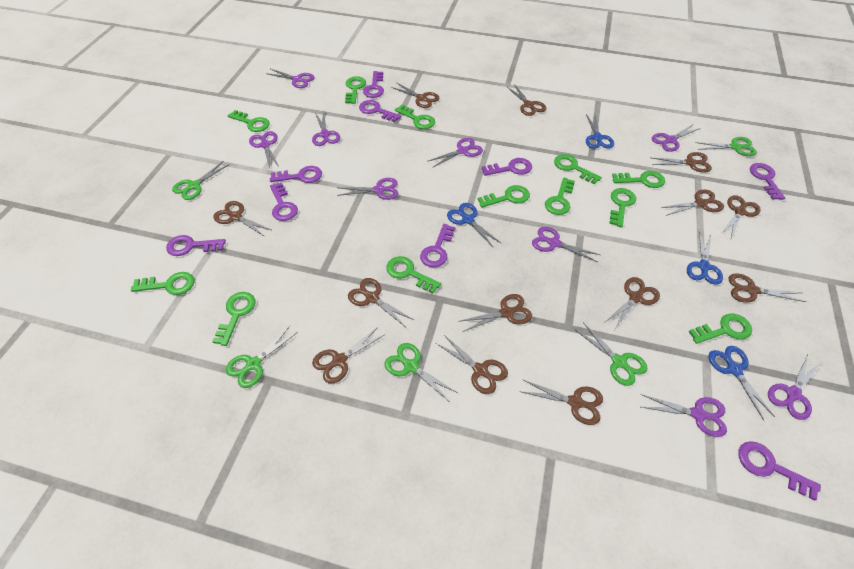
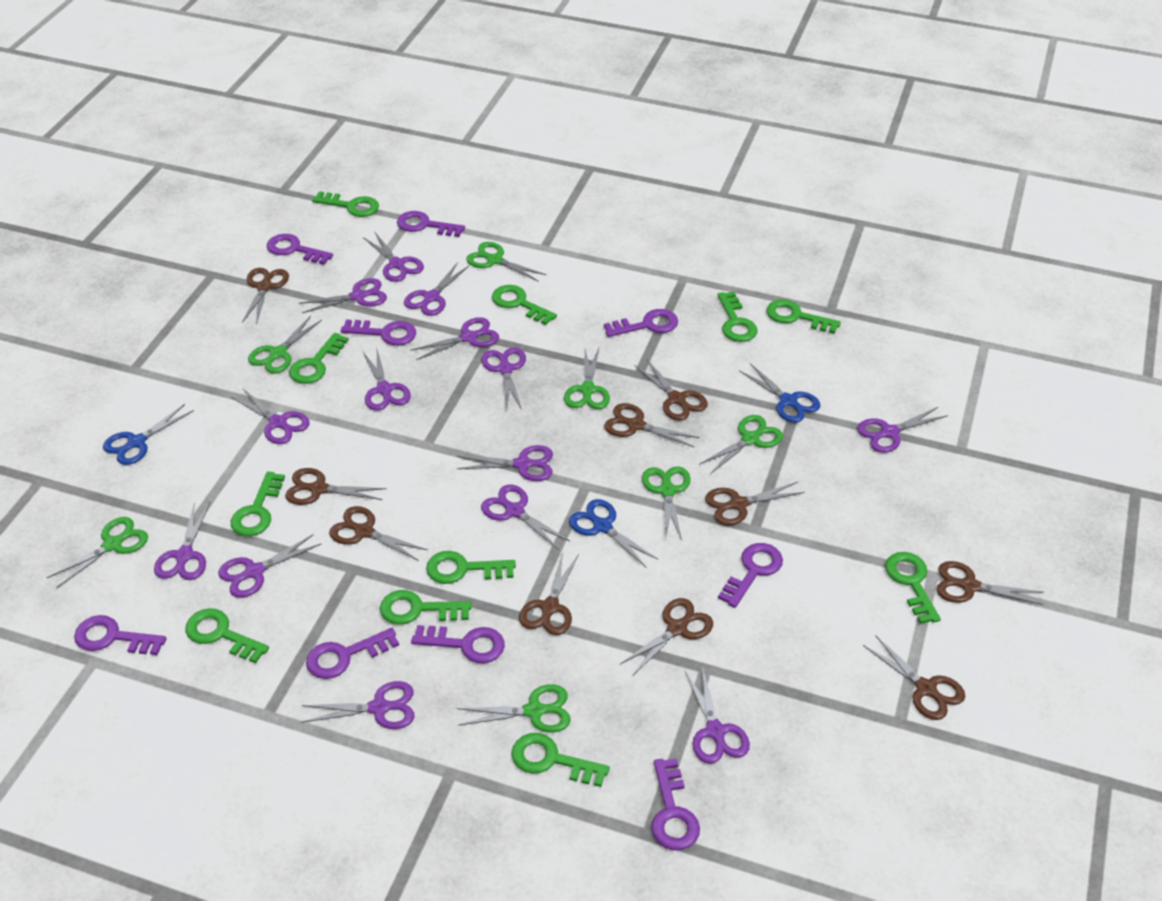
blue scissors: [447,203,502,248] [586,114,614,149] [687,231,723,285] [708,346,775,420] = 4 -> [103,404,194,465] [569,499,658,568] [739,363,820,423] = 3
brown scissors: [213,201,271,237] [312,327,386,384] [348,278,414,326] [391,83,439,108] [436,335,508,394] [458,294,532,332] [507,84,546,116] [519,379,603,425] [604,277,660,329] [652,152,712,173] [661,190,724,216] [721,195,761,239] [728,273,806,303] = 13 -> [242,268,289,324] [285,468,386,505] [329,506,428,561] [519,552,579,635] [604,403,699,447] [620,598,713,675] [635,360,708,421] [705,482,805,526] [863,635,965,720] [937,561,1044,605] = 10
green key: [131,272,195,295] [212,292,255,346] [228,110,270,132] [345,76,366,104] [386,256,441,293] [395,105,435,129] [478,185,530,208] [545,178,575,215] [554,154,602,184] [609,188,636,227] [612,171,665,188] [689,314,752,344] = 12 -> [185,608,269,663] [231,471,285,536] [289,333,349,384] [312,191,379,217] [380,590,472,625] [426,551,516,584] [492,285,557,325] [511,733,610,787] [718,292,757,342] [766,299,841,334] [885,552,941,624] = 11
green scissors: [172,161,230,200] [226,326,298,388] [384,343,458,401] [575,322,648,386] [696,137,757,156] = 5 -> [46,517,148,589] [248,316,322,374] [457,684,571,733] [466,242,547,282] [564,348,610,409] [642,466,691,540] [699,415,783,474] = 7
purple scissors: [249,131,279,169] [266,69,315,88] [312,111,340,146] [337,178,398,200] [429,138,483,168] [532,227,600,262] [641,394,727,437] [652,124,701,152] [768,355,822,420] = 9 -> [154,503,210,580] [218,534,321,598] [231,388,310,444] [299,278,387,313] [301,681,414,729] [363,233,424,282] [363,350,411,411] [404,262,469,316] [410,317,499,360] [456,445,553,481] [481,347,526,410] [481,485,570,550] [684,667,750,764] [857,407,948,453] = 14

